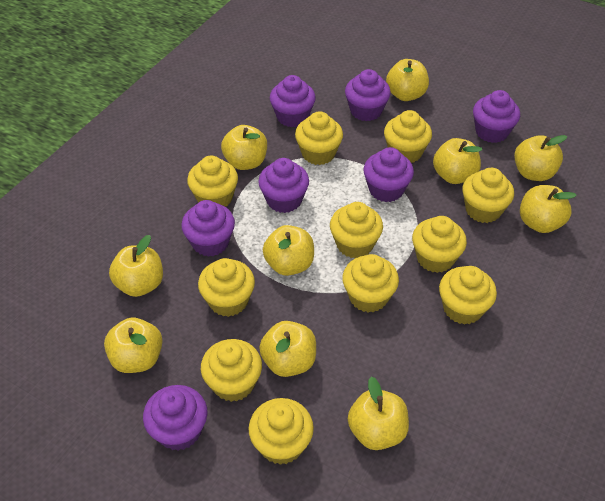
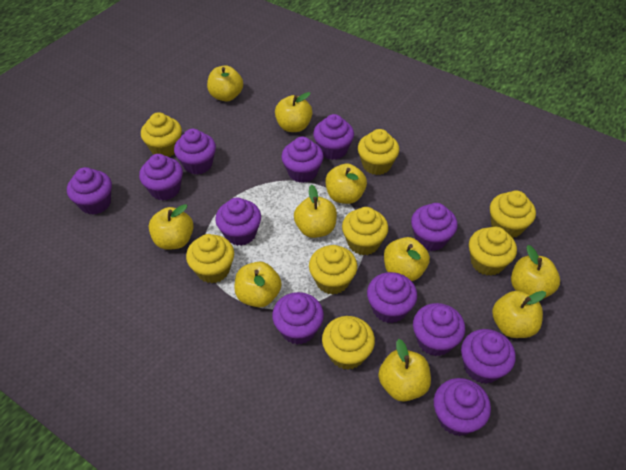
purple cupcake: [143,385,207,451] [181,200,235,257] [258,158,309,213] [270,75,316,127] [345,69,391,121] [363,147,414,202] [473,90,520,143] = 7 -> [67,167,112,215] [139,154,183,201] [174,129,216,175] [215,197,261,246] [272,292,324,345] [281,137,324,183] [313,114,354,160] [367,272,417,323] [411,203,458,251] [413,303,465,356] [434,378,491,436] [461,329,516,384] = 12
yellow cupcake: [187,156,238,206] [198,258,255,317] [201,339,262,402] [248,398,314,465] [295,111,343,165] [330,202,383,258] [342,254,399,313] [384,110,432,163] [412,216,467,273] [439,266,497,325] [462,168,514,223] = 11 -> [141,112,182,157] [186,234,234,283] [309,245,357,295] [322,316,375,370] [342,207,388,255] [358,129,399,175] [469,227,517,276] [490,190,536,238] = 8

